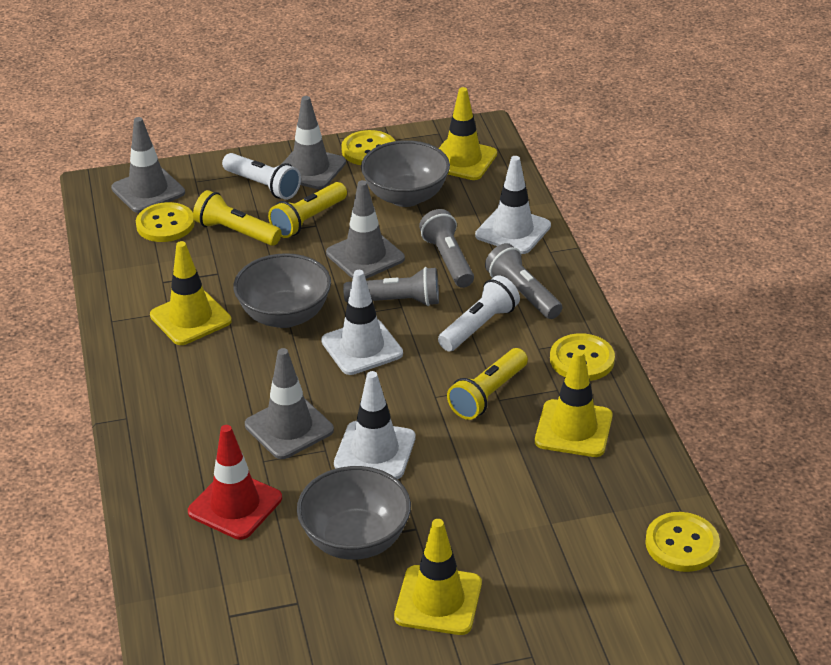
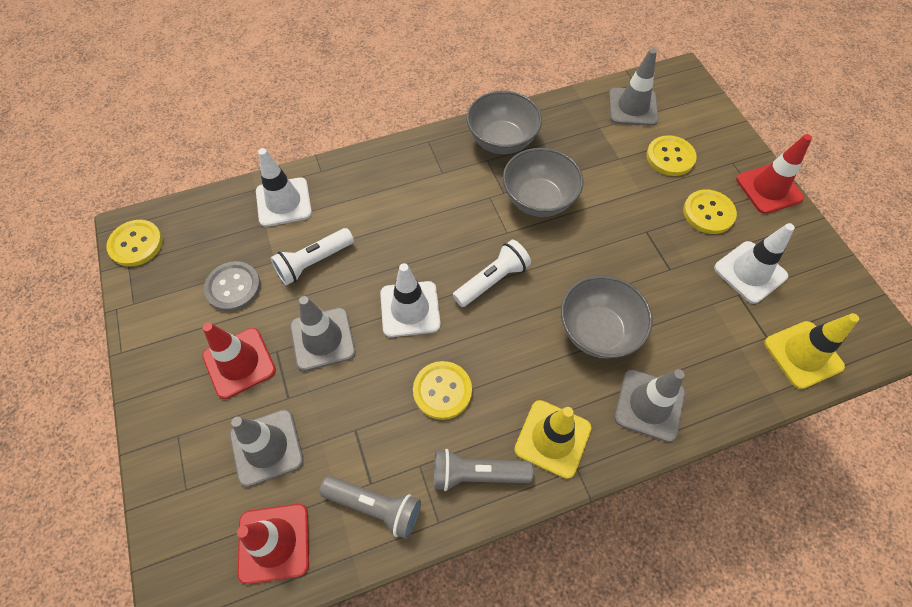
grey button: none = 0 -> [204,261,261,312] = 1
grey flashlight: [343,267,439,306] [419,209,474,288] [485,243,562,319] = 3 -> [319,476,421,539] [434,449,533,491] = 2
red traffic cone: [188,425,282,540] = 1 -> [202,323,276,399] [237,504,309,584] [736,134,812,214] = 3
yellow flashlight: [193,190,282,246] [268,182,347,238] [447,348,528,420] = 3 -> none = 0
yellow traffic cone: [150,241,232,345] [394,519,482,635] [439,87,497,180] [535,349,613,457] = 4 -> [514,400,591,479] [764,313,859,389] = 2

